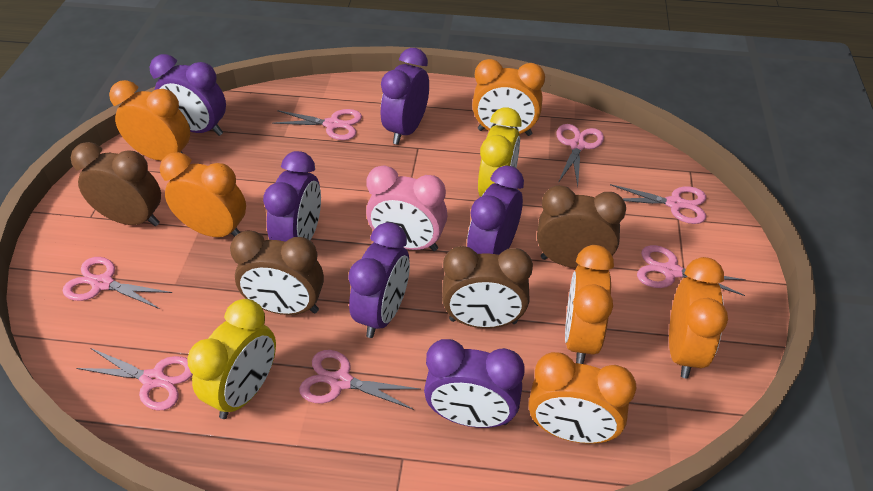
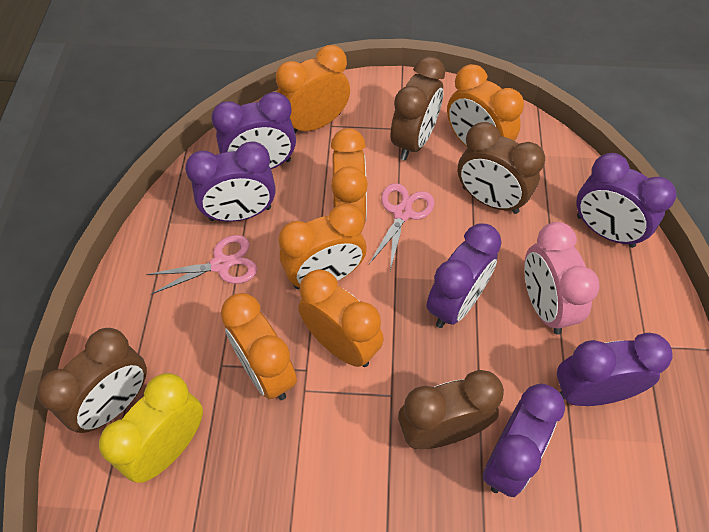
pink scissors: [63,257,172,309] [76,348,193,410] [272,109,362,140] [299,350,421,410] [556,124,604,186] [610,184,706,224] [637,245,746,296] = 7 -> [146,235,257,294] [369,183,434,271] = 2
yellow clock: [187,299,276,419] [478,108,522,197] = 2 -> [99,373,203,483] = 1

